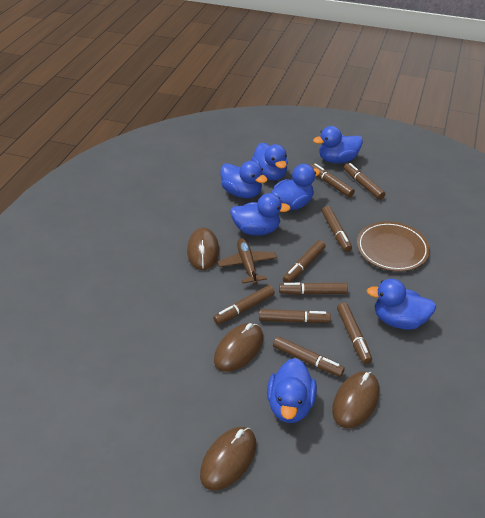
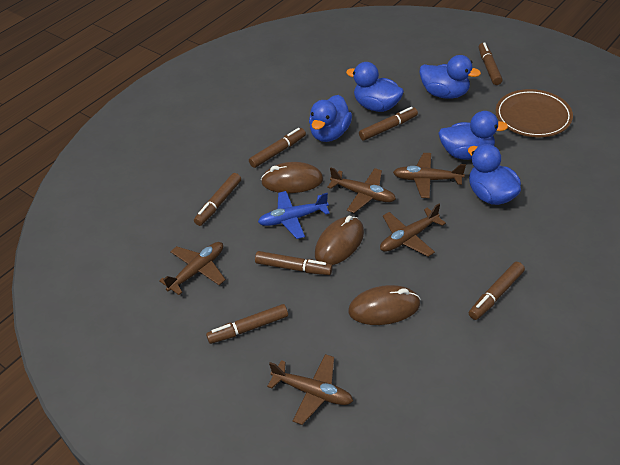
blue duck: [221,161,268,198] [230,193,290,236] [251,143,288,181] [267,358,317,423] [271,164,320,210] [313,126,363,163] [367,279,436,330] = 7 -> [309,95,352,142] [346,62,404,112] [419,55,481,98] [439,111,508,160] [468,144,521,205] = 5
blue plane: none = 0 -> [258,191,330,239] = 1
brown marker: [213,285,275,325] [259,309,331,323] [273,336,345,377] [279,282,348,295] [283,240,326,283] [310,163,355,197] [322,206,352,252] [337,303,372,364] [344,163,385,200] = 9 -> [194,173,241,226] [206,304,288,344] [249,128,306,168] [255,251,333,275] [359,107,418,141] [469,262,525,320] [479,42,503,85] = 7
brown mouse: [187,228,219,270] [200,427,256,490] [214,323,263,372] [332,371,379,428] = 4 -> [261,162,324,193] [315,216,364,265] [348,285,420,325] = 3
brown plane: [217,238,277,284] = 1 -> [159,242,226,295] [267,354,353,425] [327,167,396,213] [380,204,446,257] [393,153,466,198] = 5

